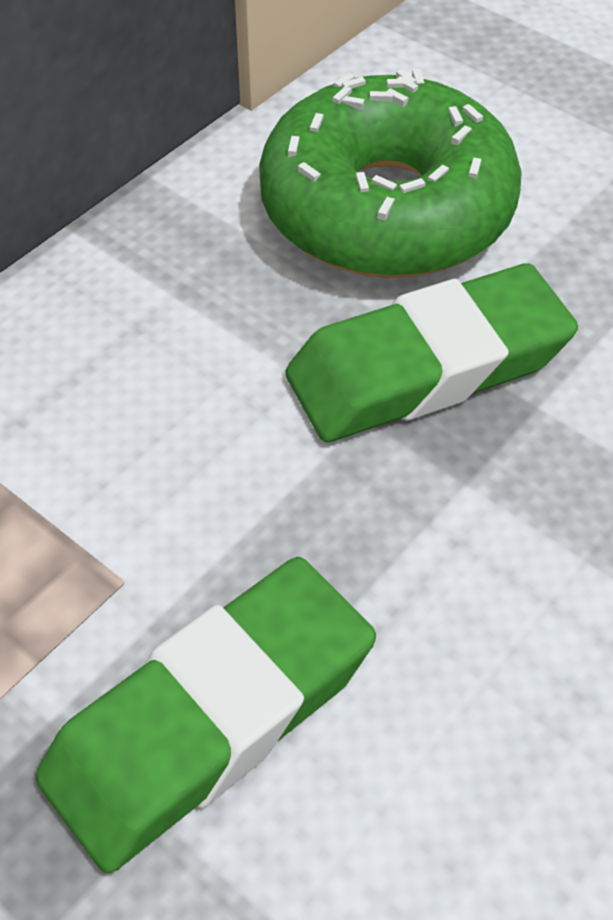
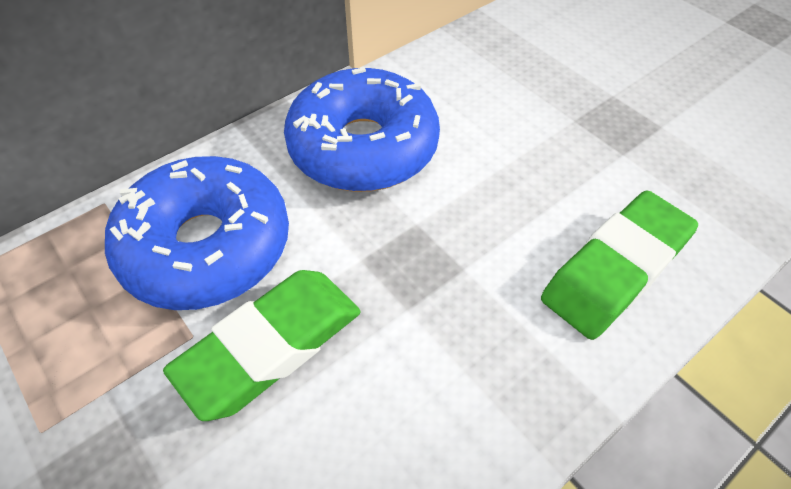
blue donut: none = 0 -> [105,156,289,310] [284,67,440,192] = 2
green donut: [259,69,522,278] = 1 -> none = 0

